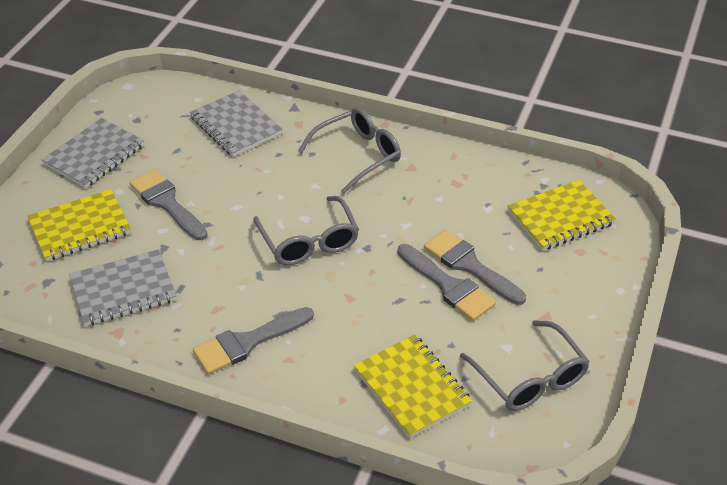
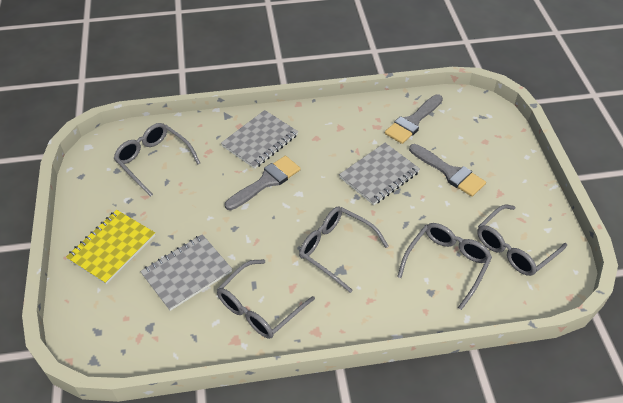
grey brush: [130,170,207,240] [193,307,314,374] [397,244,496,321] [424,230,526,305] = 4 -> [225,156,301,210] [385,94,443,144] [409,144,486,197] = 3
grey glasses: [253,196,359,265] [298,108,401,194] [460,320,590,411] = 3 -> [114,123,200,197] [217,259,315,339] [299,207,389,293] [397,223,492,310] [477,205,567,276] = 5
yellow notebook: [27,189,131,261] [354,335,472,438] [507,180,616,251] = 3 -> [66,210,155,285] = 1

